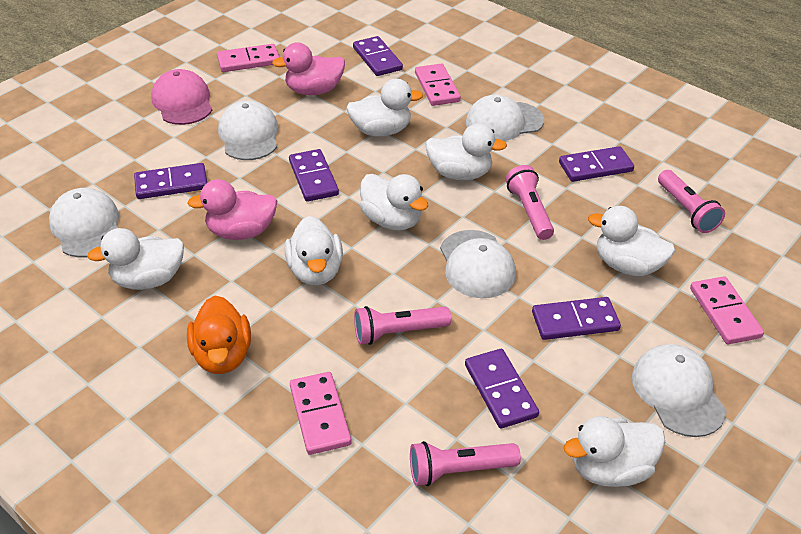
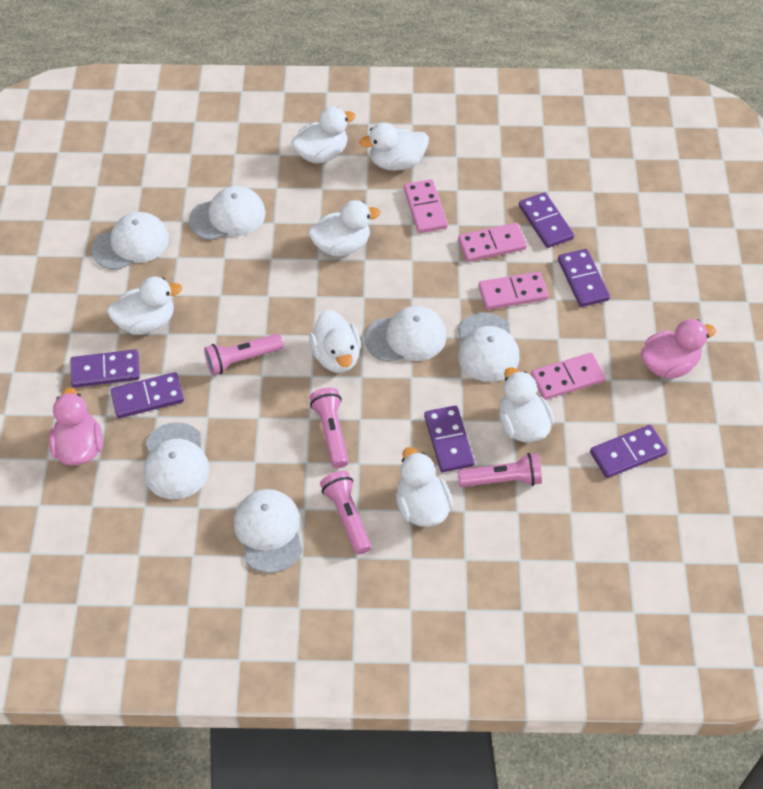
orange duck: [187,295,251,374] = 1 -> none = 0
pink cap: [151,69,212,125] = 1 -> none = 0
white cap: [49,188,119,258] [218,100,279,160] [440,230,516,298] [466,95,544,141] [632,344,727,437] = 5 -> [92,212,169,270] [144,422,209,499] [189,186,266,240] [234,489,303,573] [365,306,447,362] [458,313,520,382] = 6

